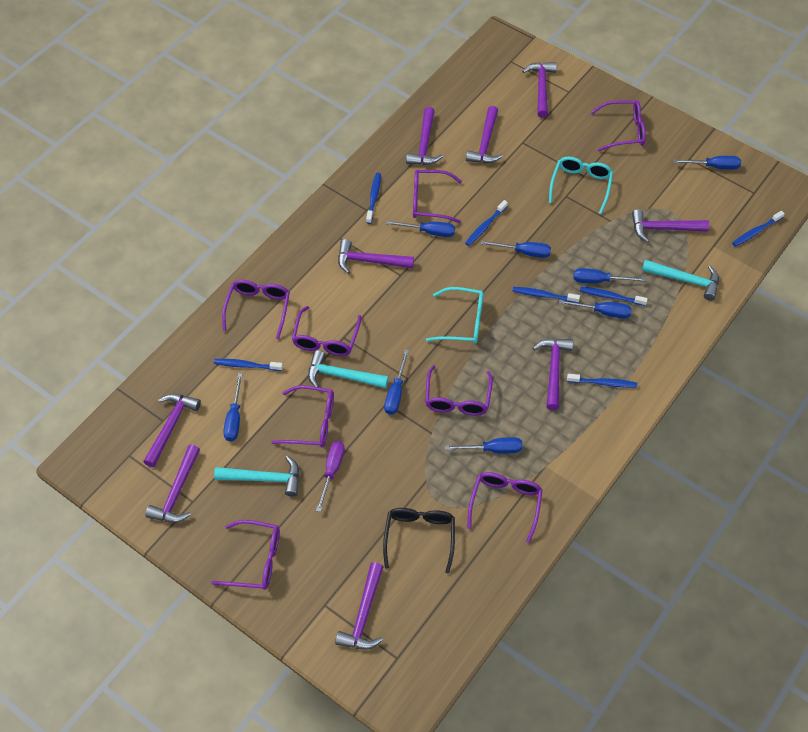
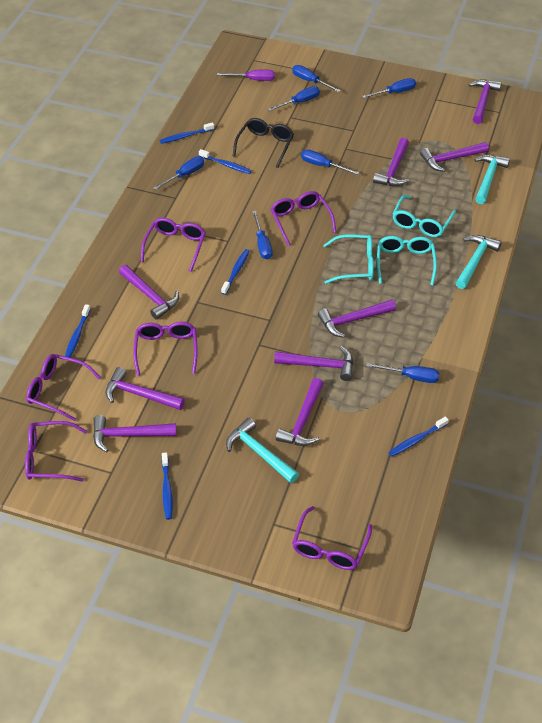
blue screwdriver: [223,373,242,441] [384,350,409,415] [386,221,455,237] [445,437,523,453] [481,241,551,258] [559,300,631,318] [573,268,645,283] [673,156,741,169] = 8 -> [153,157,204,190] [252,211,273,259] [268,86,320,111] [292,65,341,92] [301,150,359,175] [362,78,416,98] [366,363,439,383] = 7
blue toothbrush: [214,359,283,371] [366,173,381,224] [465,200,508,246] [513,287,580,303] [567,374,637,388] [580,287,648,306] [732,211,785,247] = 7 -> [65,304,91,358] [160,122,214,144] [162,452,173,520] [199,149,252,174] [221,249,250,295] [388,416,449,457] = 6
purple glasses: [211,520,280,590] [222,280,290,339] [271,385,334,447] [292,306,361,356] [413,170,462,223] [425,365,493,416] [468,472,543,543] [591,100,646,151] = 8 -> [25,421,87,482] [26,354,101,421] [133,322,198,376] [141,218,206,272] [271,191,336,246] [292,506,372,570] = 6
turquoise glasses: [426,287,484,344] [549,157,613,214] = 2 -> [323,234,374,284] [377,236,437,285] [393,195,456,237] = 3

